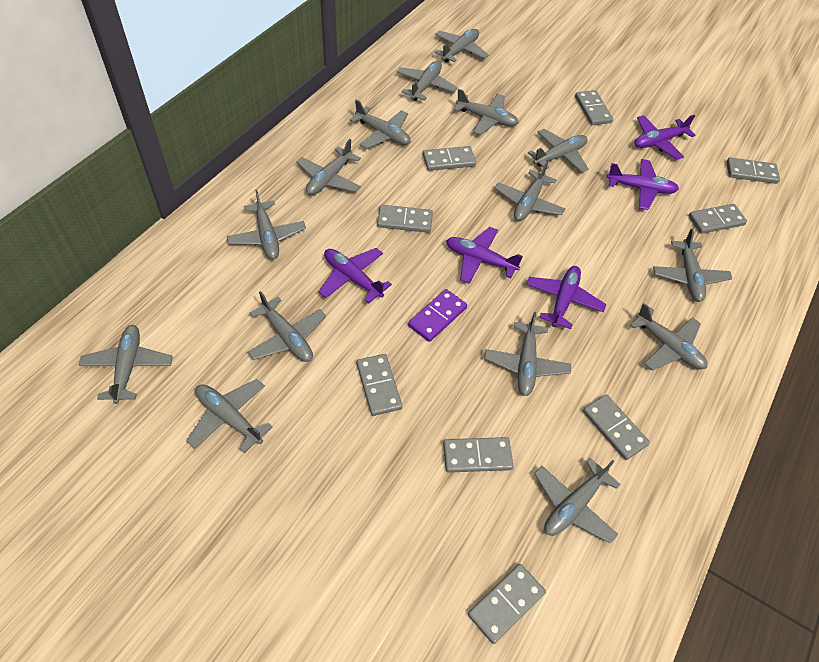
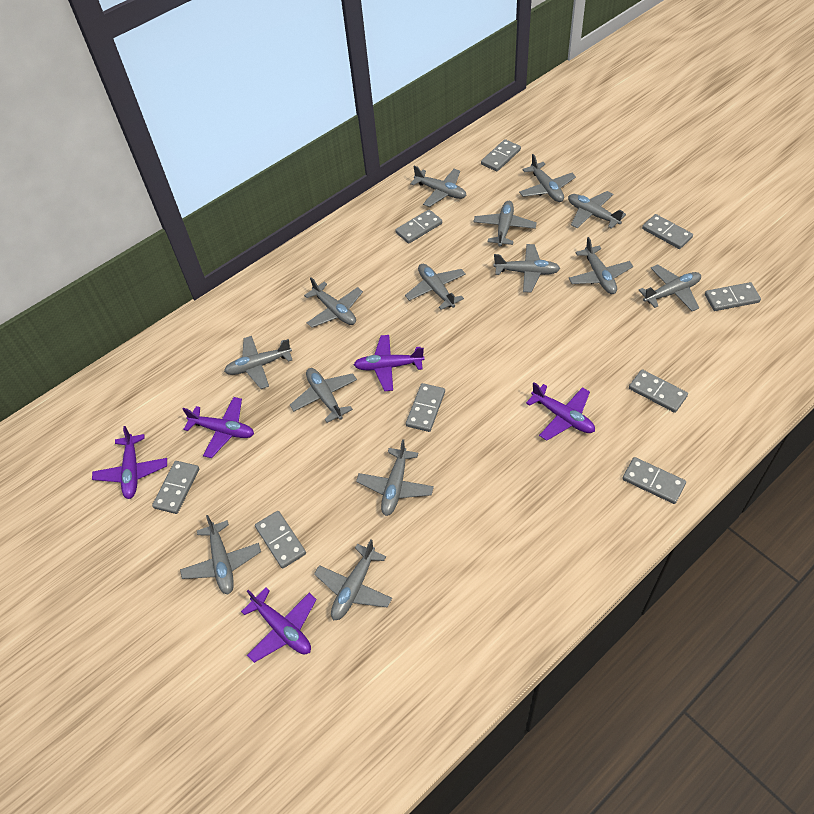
grey plane: [79,325,173,404] [186,379,273,453] [227,190,306,259] [248,291,326,362] [297,139,361,195] [349,100,411,149] [397,61,458,101] [434,29,489,62] [454,89,519,135] [484,312,571,396] [495,162,565,221] [528,129,589,173] [534,458,621,544] [630,303,708,371] [653,229,732,302] = 15 -> [180,515,261,595] [224,336,292,389] [290,368,357,423] [304,277,363,328] [314,539,392,620] [356,439,434,516] [405,264,466,310] [410,166,466,207] [473,201,537,246] [493,244,560,293] [519,154,576,202] [568,191,626,229] [569,237,633,294] [639,264,701,311] = 14
purple domino: [408,289,467,342] = 1 -> none = 0

